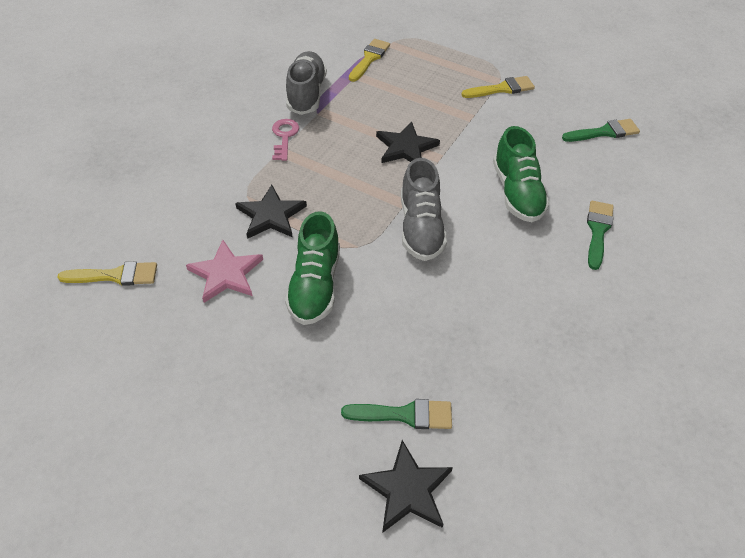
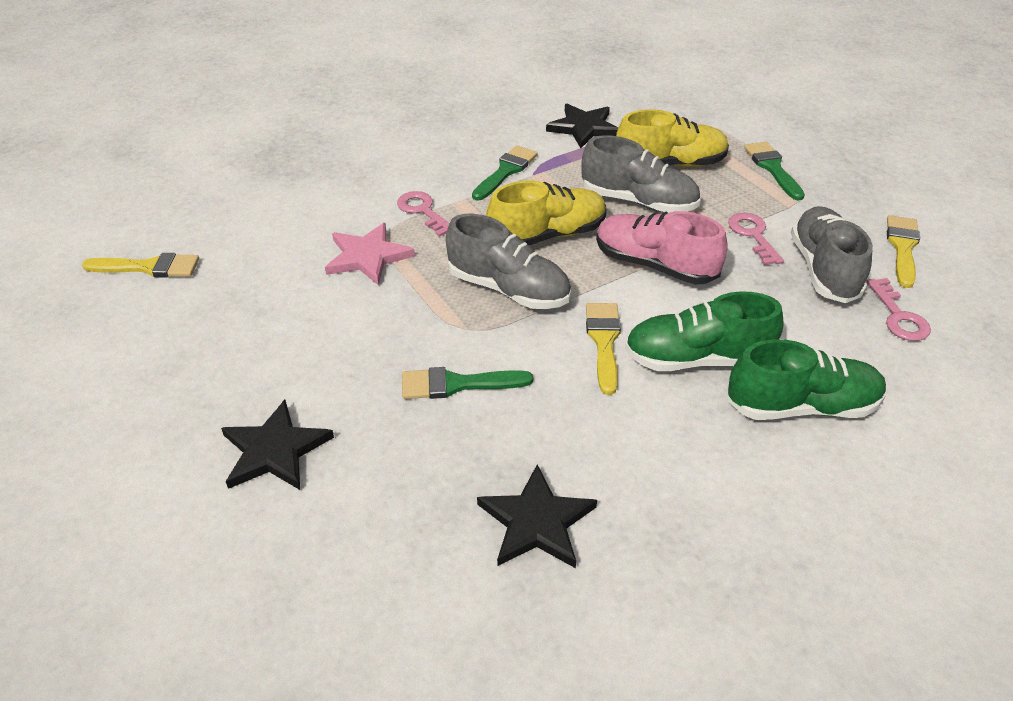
grey shoe: [286,51,327,115] [401,158,447,261] = 2 -> [446,213,571,309] [581,135,701,213] [791,206,873,303] = 3
pink key: [272,119,299,161] = 1 -> [397,191,450,237] [728,213,784,265] [867,278,931,341] = 3
pink shoe: none = 0 -> [596,211,728,285] = 1
yellow shoe: none = 0 -> [486,181,607,246] [616,109,729,167] = 2

